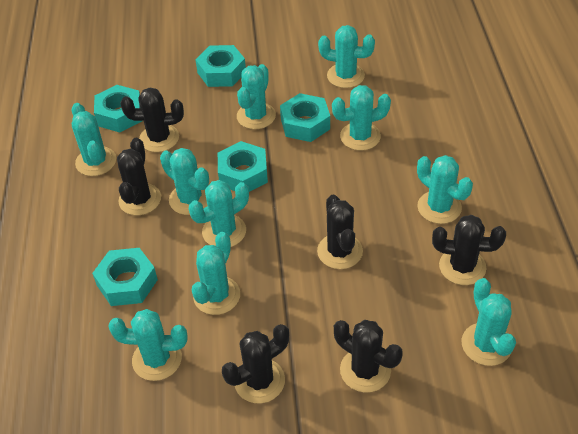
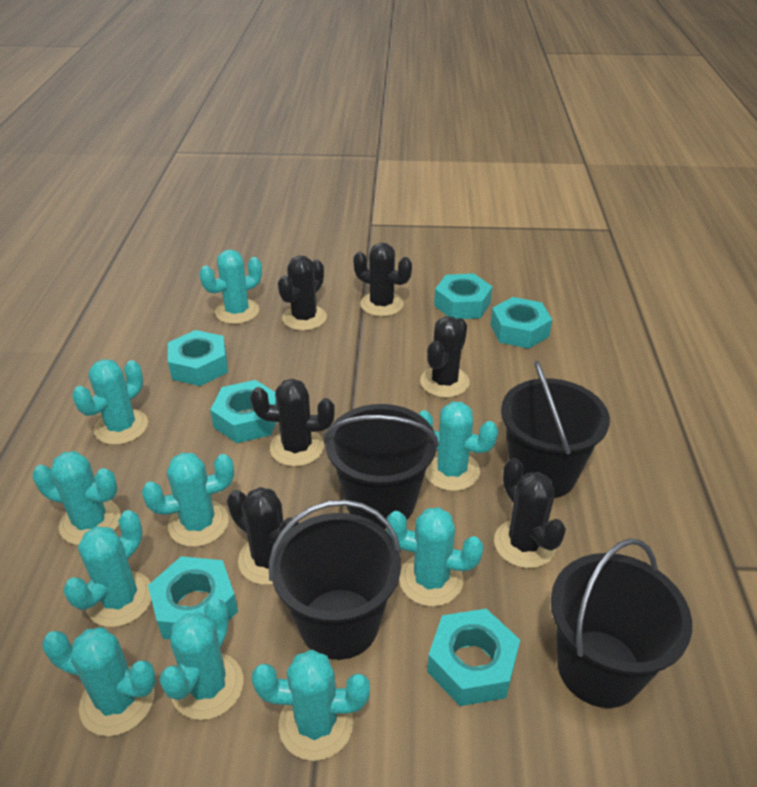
black bucket: none = 0 -> [269,500,401,660] [324,404,439,529] [501,361,610,498] [551,538,692,708] = 4
turquoise nut: [92,248,158,306] [94,85,142,133] [195,45,246,87] [218,141,268,192] [280,93,330,142] = 5 -> [148,556,238,639] [168,330,228,386] [210,380,276,443] [427,609,520,706] [434,274,493,319] [490,297,552,349] = 6

